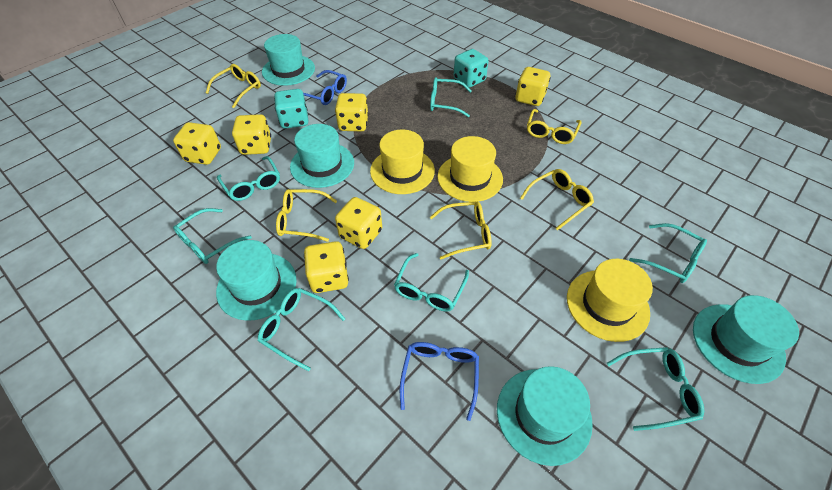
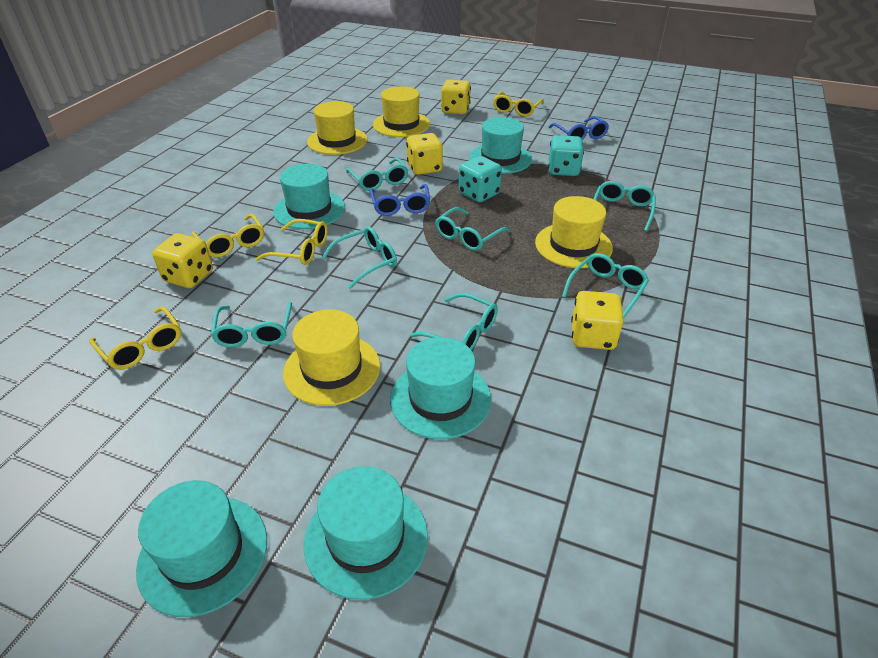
yellow dice: [173,122,221,165] [232,114,271,155] [304,241,349,293] [335,93,369,131] [335,197,382,249] [515,67,551,106] = 6 -> [152,233,213,288] [406,133,443,175] [441,79,471,114] [571,291,624,350] = 4
yellow glasses: [206,64,261,108] [276,189,337,242] [430,201,492,259] [520,169,594,230] [527,109,581,144] = 5 -> [89,307,181,370] [192,214,264,257] [255,219,328,265] [493,92,544,117] = 4
yellow hat: [370,129,435,194] [437,136,503,202] [567,259,653,342] = 3 -> [283,310,380,406] [307,101,367,155] [373,86,430,137] [535,196,613,268] = 4

